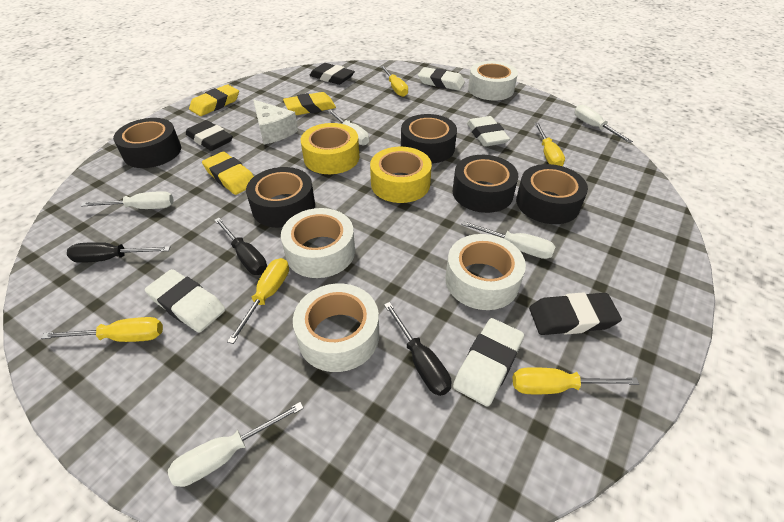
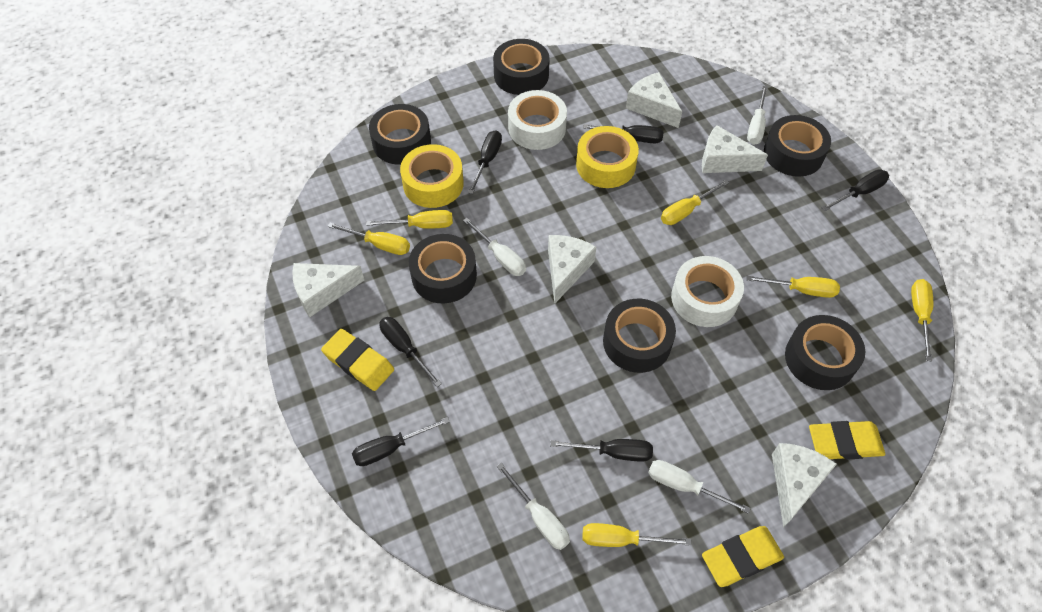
black eraser: [186,120,233,151] [309,63,355,85] [529,292,622,335] = 3 -> none = 0
black screwdriver: [67,242,170,263] [214,218,267,275] [384,302,451,396] = 3 -> [352,417,450,466] [379,317,442,387] [468,130,502,194] [550,439,653,462] [583,124,664,143] [821,169,889,211] = 6
black tape: [113,118,181,168] [246,167,315,228] [401,114,457,163] [453,155,518,213] [516,164,588,224] = 5 -> [369,104,431,165] [409,234,477,303] [493,39,550,95] [603,299,676,373] [764,115,831,177] [785,315,865,390] = 6
white cheese: [253,100,298,144] = 1 -> [292,263,365,317] [548,235,596,304] [626,72,682,128] [702,125,768,173] [772,443,837,528] = 5
white eraser: [145,269,226,333] [418,67,465,91] [453,318,524,407] [467,116,510,147] = 4 -> none = 0
white screwdriver: [81,191,173,209] [168,402,304,487] [327,109,369,145] [461,221,555,259] [575,105,633,143] = 5 -> [463,218,526,276] [497,463,570,550] [648,460,751,514] [747,86,767,145] = 4
white tape: [281,208,355,278] [293,284,379,372] [445,234,526,310] [468,61,518,101] = 4 -> [508,90,567,150] [671,256,744,327] = 2
yellow screwdriver: [41,317,163,342] [227,258,289,344] [381,66,408,97] [513,367,639,394] [534,123,565,166] = 5 -> [328,223,410,255] [366,210,453,229] [582,523,691,547] [661,180,729,225] [746,276,840,298] [911,279,933,362] = 6

